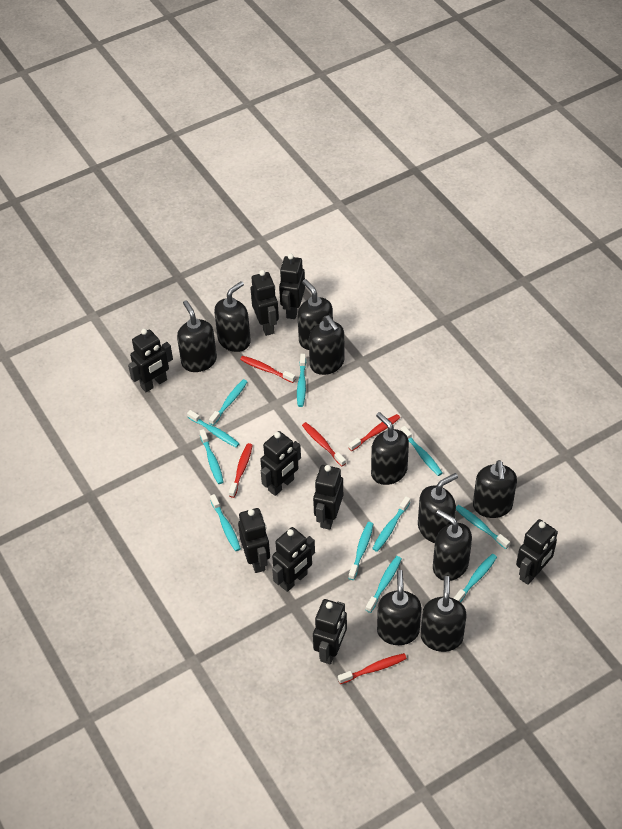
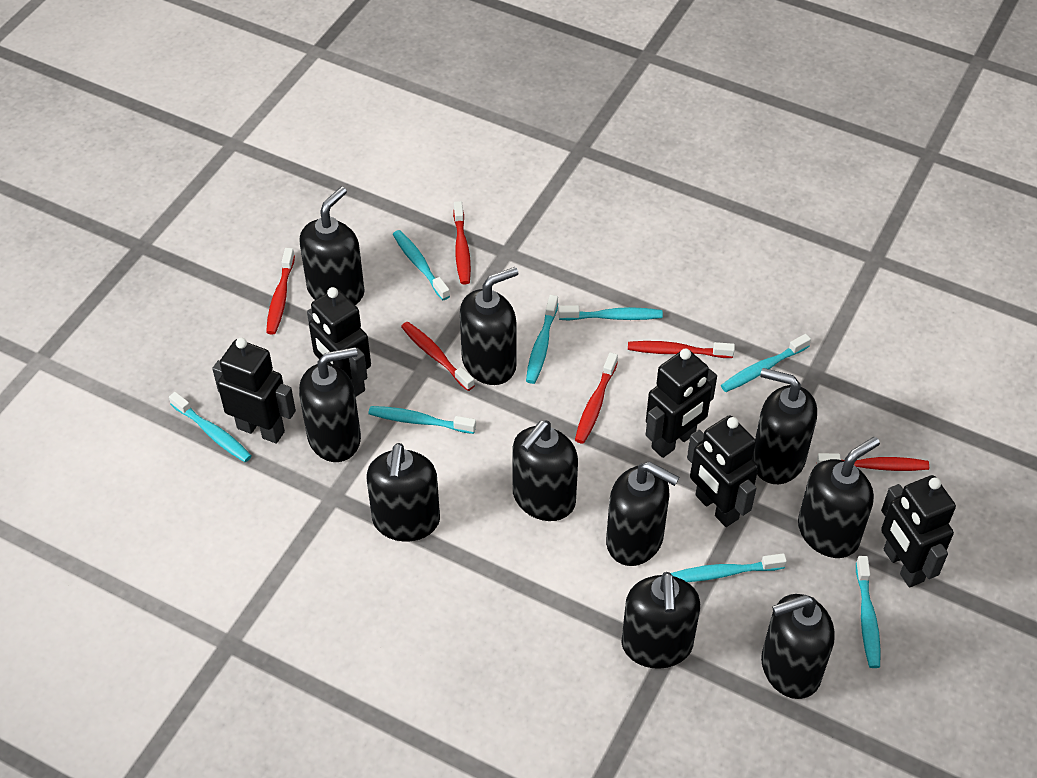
black robot: [128,329,173,392] [238,508,270,573] [251,270,279,336] [260,431,301,496] [272,527,315,592] [279,254,305,319] [313,465,343,530] [313,599,347,664] [516,519,558,585] = 9 -> [212,337,296,444] [307,287,371,396] [646,348,717,458] [687,415,758,527] [881,475,956,587] = 5
red toothbrush: [229,443,253,498] [240,356,296,383] [302,422,346,466] [338,653,407,684] [348,414,400,451] = 5 -> [266,248,295,335] [401,322,475,391] [453,201,471,284] [575,352,618,444] [628,341,735,358] [817,453,929,471] = 6
turquoise toothbrush: [187,410,240,448] [200,429,223,484] [209,379,247,426] [210,494,241,551] [297,354,306,407] [349,522,373,580] [366,556,402,613] [372,497,410,552] [401,426,442,476] [454,554,497,602] [456,505,510,549] = 11 -> [169,392,252,462] [368,406,476,434] [393,230,450,300] [526,295,558,384] [558,305,663,321] [671,553,787,582] [721,334,811,392] [856,556,881,668] = 8

